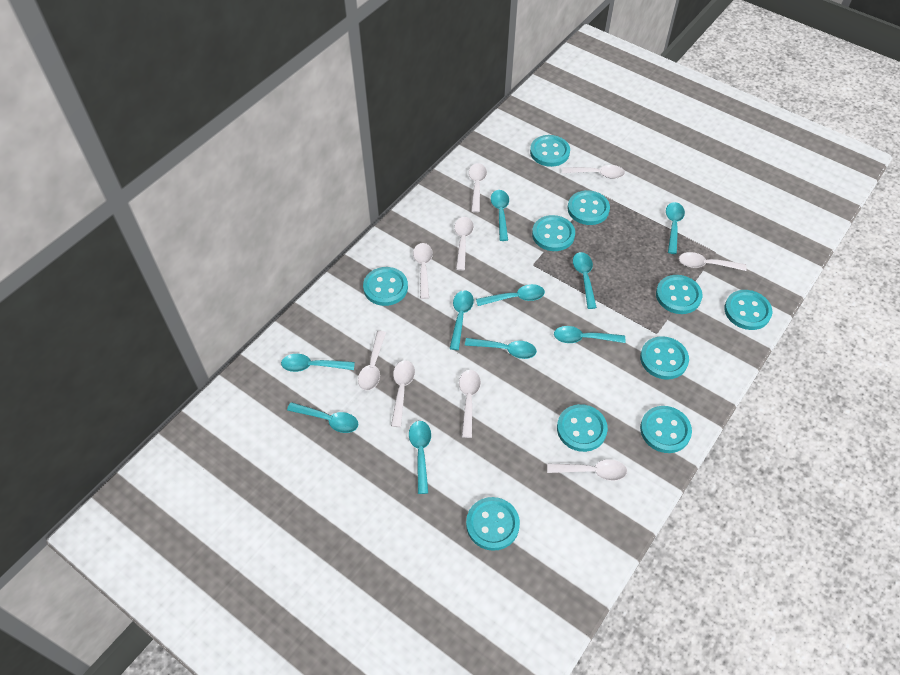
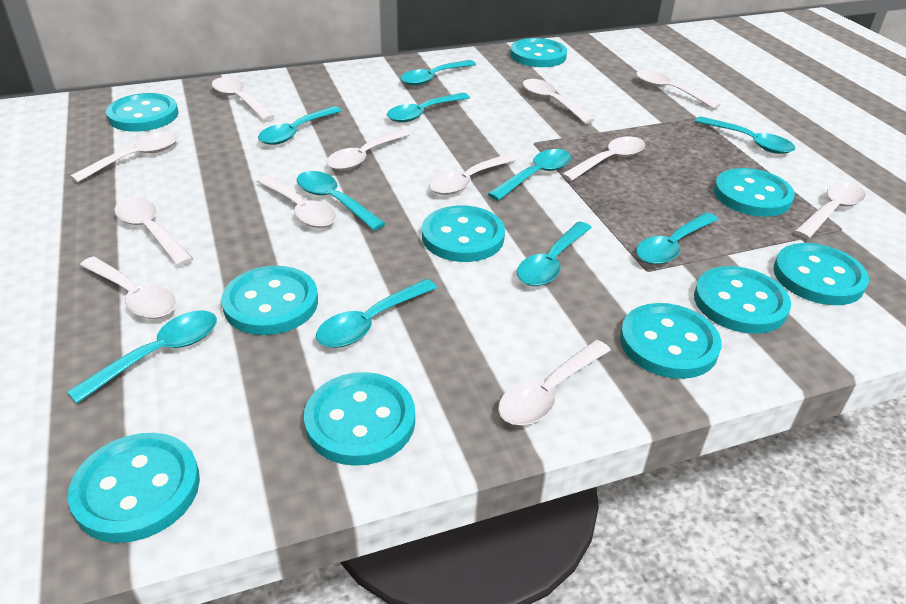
white spoon: [358,331,386,390] [391,360,415,427] [413,243,433,299] [455,217,474,271] [459,370,481,438] [469,163,487,213] [547,459,627,481] [562,165,625,179] [679,252,747,271] = 9 -> [70,132,178,183] [80,257,176,319] [114,198,193,266] [212,77,275,121] [257,176,336,228] [326,129,411,170] [429,153,518,195] [498,340,611,425] [523,79,595,124] [561,136,645,181] [636,70,721,109] [794,182,866,239] = 12

